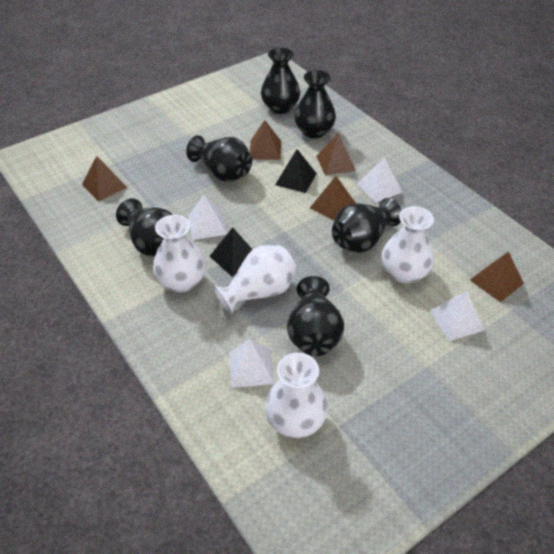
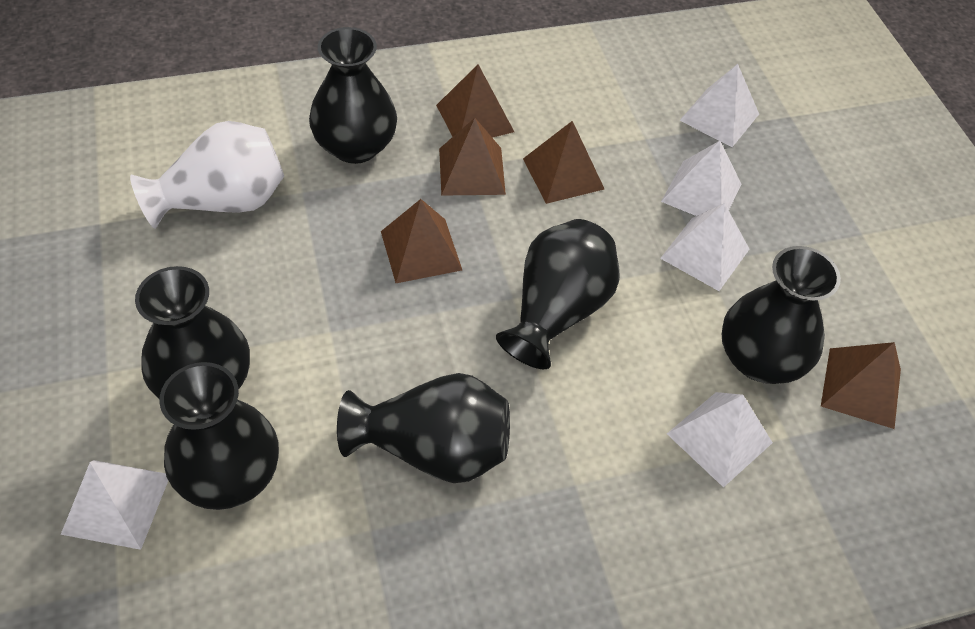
black pyramid: [210,227,253,277] [275,149,317,193] = 2 -> none = 0
white pyramid: [188,195,227,240] [229,339,275,388] [357,158,402,203] [430,291,484,341] = 4 -> [61,460,168,550] [660,203,749,291] [661,141,742,216] [667,392,773,488] [679,64,759,147] = 5
white vase: [153,215,206,292] [213,245,296,315] [265,353,328,438] [382,206,434,284] = 4 -> [130,121,284,229] = 1

